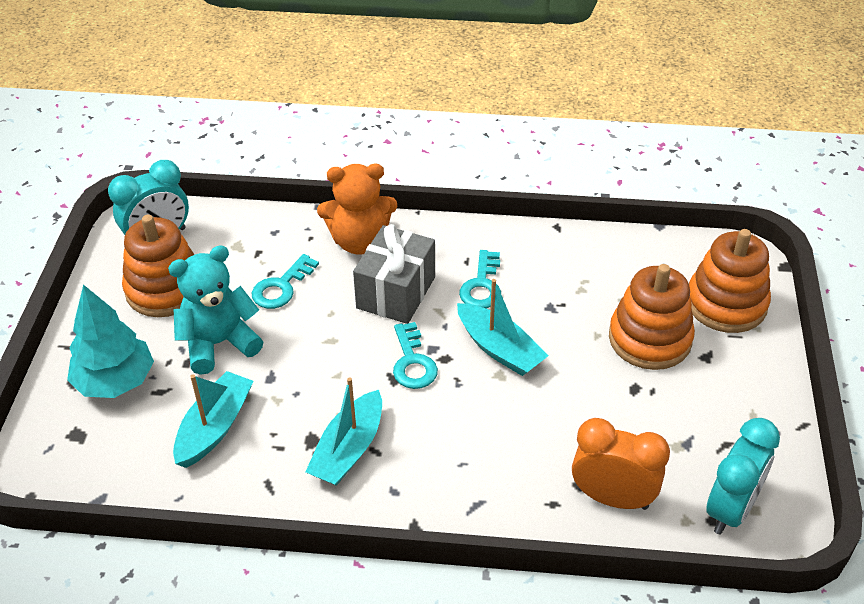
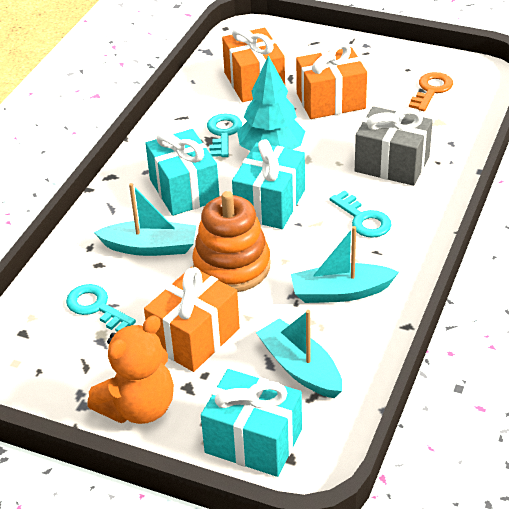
orange clock: [572,418,670,510] = 1 -> none = 0
orange gift: none = 0 -> [144,267,240,372] [222,27,285,102] [296,43,367,119] = 3
orange key: none = 0 -> [409,72,453,111] = 1
orange stacking toy: [122,215,194,317] [609,264,695,370] [689,229,771,333] = 3 -> [192,191,270,292] = 1
turquoise clock: [108,160,189,235] [706,418,780,535] = 2 -> none = 0
turquoise gift: none = 0 -> [145,129,219,216] [201,369,302,477] [232,139,305,229] = 3
turquoise teddy bear: [168,245,263,375] = 1 -> none = 0

